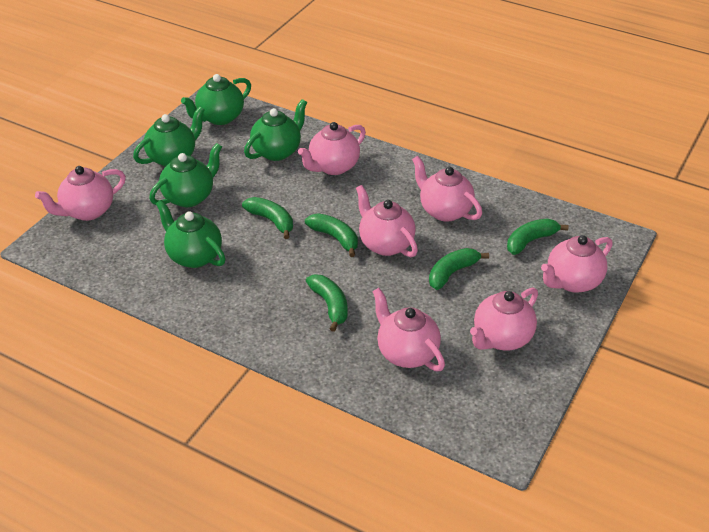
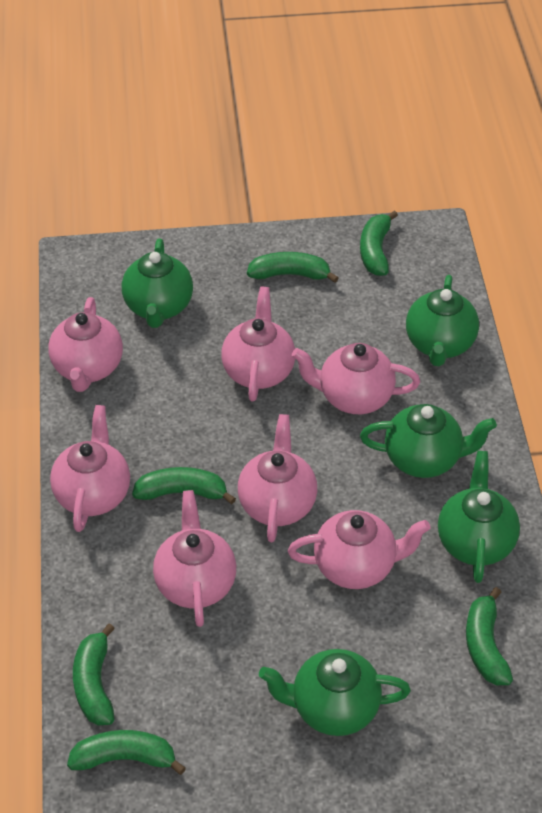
green banana: [242,197,293,239] [305,213,358,257] [306,274,348,332] [429,248,489,290] [507,219,569,255] = 5 -> [67,730,186,775] [73,623,115,725] [132,467,236,504] [247,252,338,283] [360,210,398,276] [466,587,513,685] = 6

